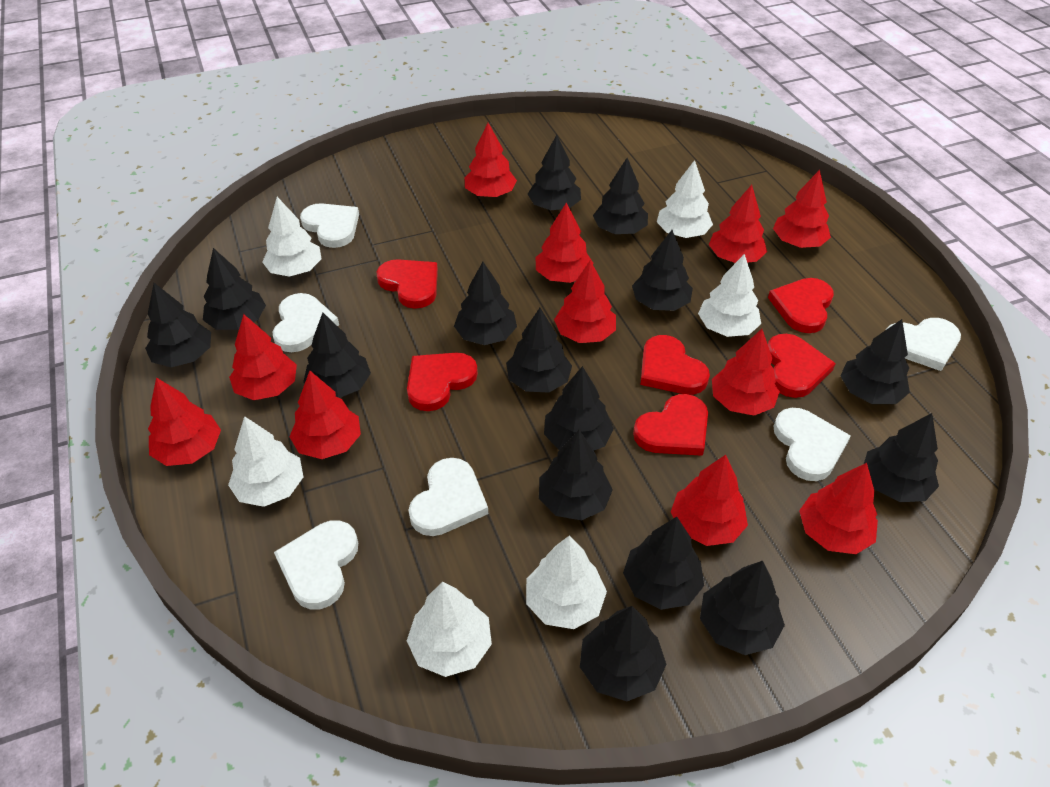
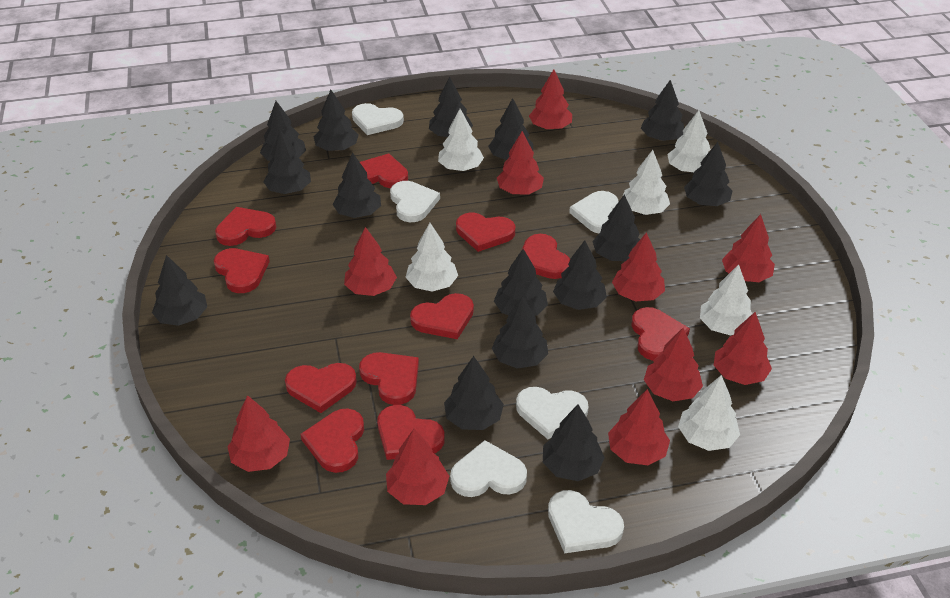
red heart: [377,259,438,309] [407,353,478,411] [633,394,708,456] [640,335,710,395] [768,278,834,333] [768,334,836,398] = 6 -> [214,248,270,293] [215,207,276,246] [285,363,357,413] [300,408,364,473] [359,352,419,405] [360,153,408,188] [377,405,445,460] [410,293,474,339] [456,213,515,252] [521,234,570,279] [632,307,690,361] = 11
red tree: [148,377,221,466] [229,314,297,400] [290,371,361,459] [465,123,517,197] [536,203,594,283] [554,260,616,343] [671,455,748,546] [709,185,767,263] [712,329,780,416] [773,170,831,248] [799,463,878,554] = 11 -> [227,395,290,472] [344,227,397,296] [386,428,449,505] [497,131,544,194] [529,69,572,130] [608,389,670,465] [612,232,665,301] [644,328,703,401] [714,312,772,385] [722,214,775,282] = 10

